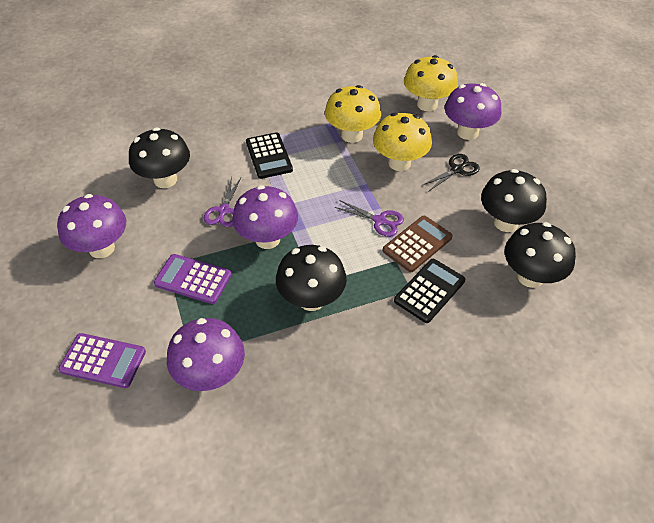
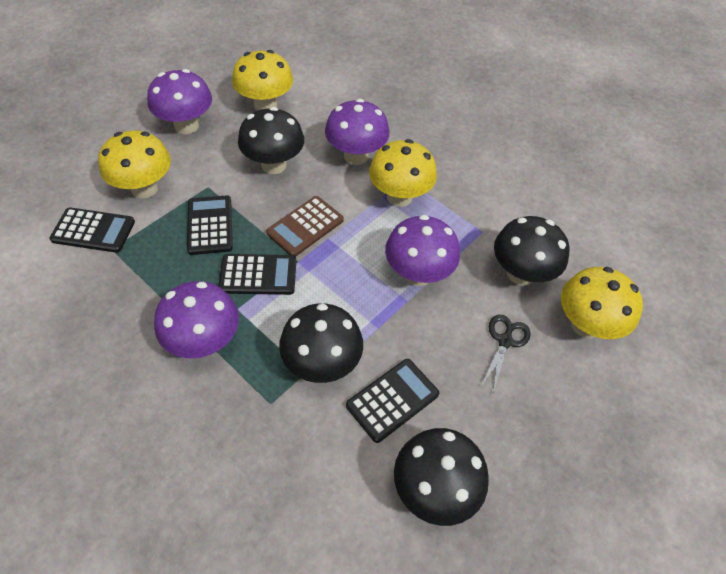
black calculator: [246,132,293,179] [394,259,465,323] = 2 -> [50,207,135,253] [187,195,233,255] [218,254,296,295] [346,359,439,443] = 4
purple calculator: [58,333,146,388] [154,254,232,304] = 2 -> none = 0
purple scissors: [204,177,241,227] [334,200,404,237] = 2 -> none = 0
yellow mushroom: [325,85,381,143] [373,113,432,171] [404,55,458,111] = 3 -> [98,130,171,198] [232,50,293,111] [369,139,437,207] [561,267,643,339] = 4

